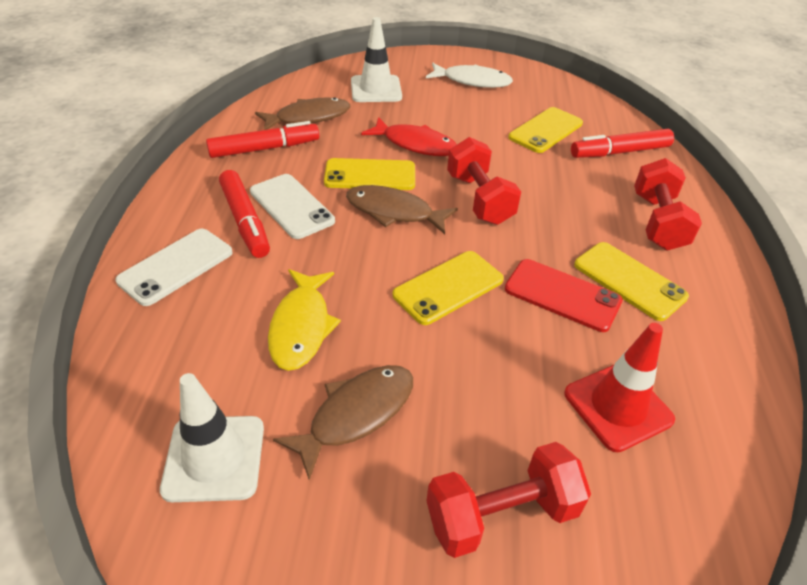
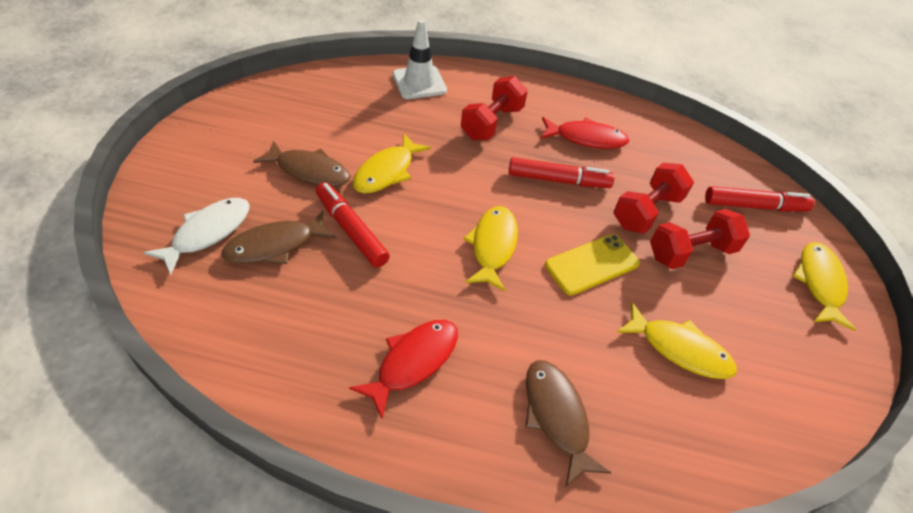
red fish: [361,117,457,156] = 1 -> [349,320,458,419] [540,117,629,149] = 2
red phone: [505,259,623,332] = 1 -> none = 0
red traffic cone: [564,323,675,452] = 1 -> none = 0
white phone: [115,229,233,306] [250,174,335,239] = 2 -> none = 0
white traffic cone: [160,373,264,502] [351,17,402,102] = 2 -> [393,19,447,99] = 1
yellow fish: [268,269,341,371] = 1 -> [353,134,431,194] [463,206,518,291] [616,302,737,379] [793,242,856,331] = 4
yellow phone: [324,158,415,190] [393,251,504,325] [508,107,583,153] [574,242,689,321] = 4 -> [545,234,640,296] = 1

